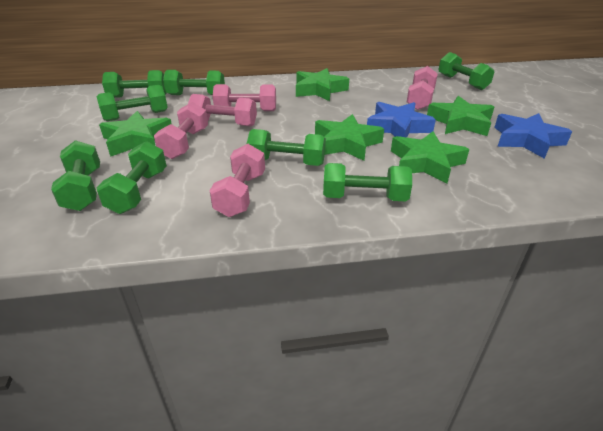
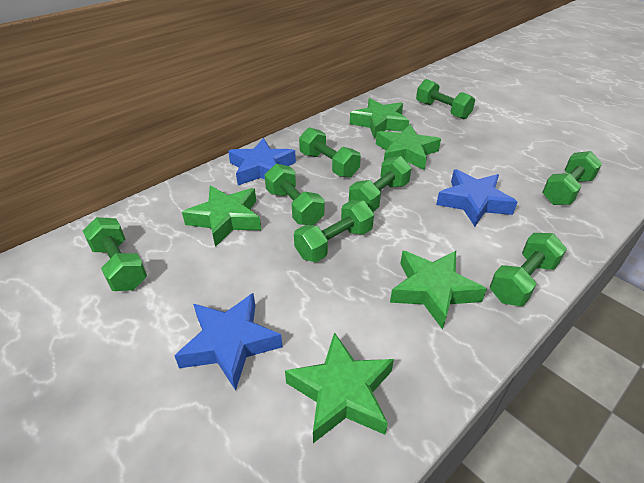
blue star: [367,102,436,137] [494,113,572,159] = 2 -> [174,293,282,391] [228,138,296,185] [436,169,517,227] = 3
pink dumbbell: [154,102,208,159] [188,94,257,126] [209,144,265,217] [213,84,276,111] [407,66,438,110] = 5 -> none = 0

